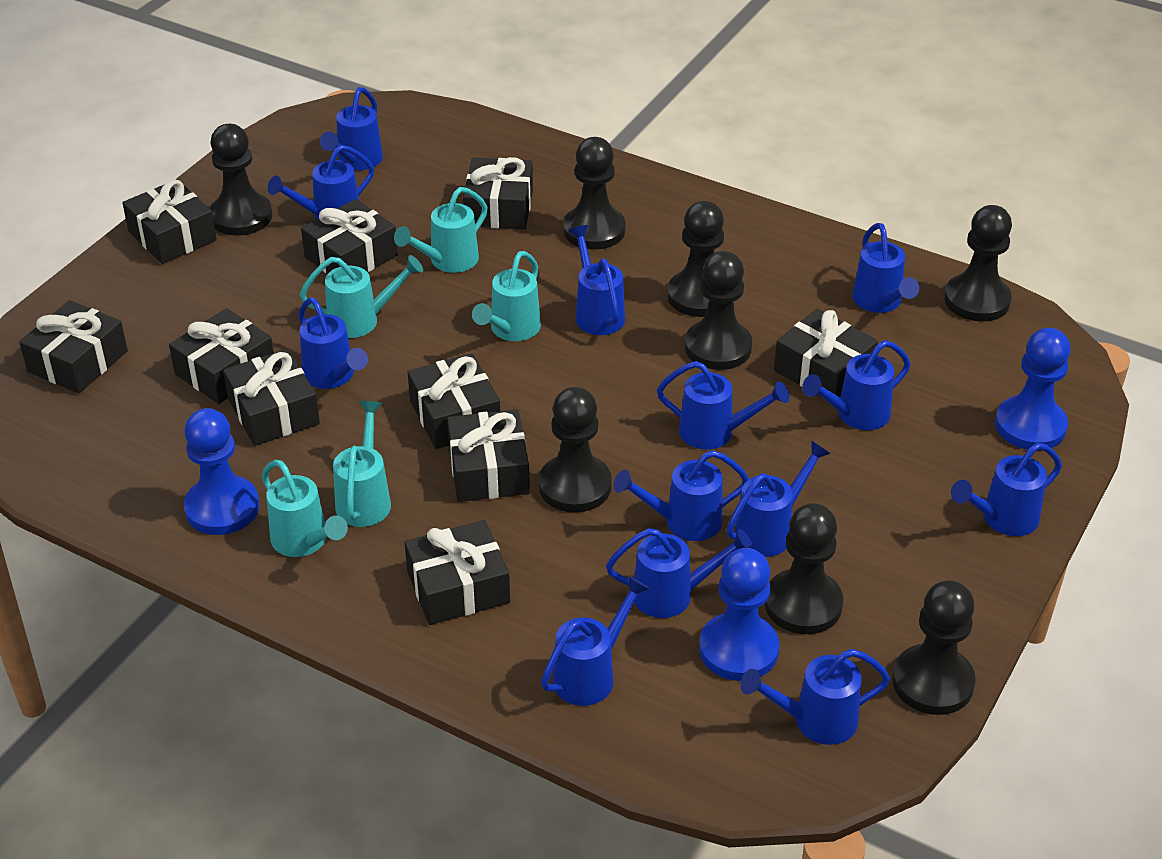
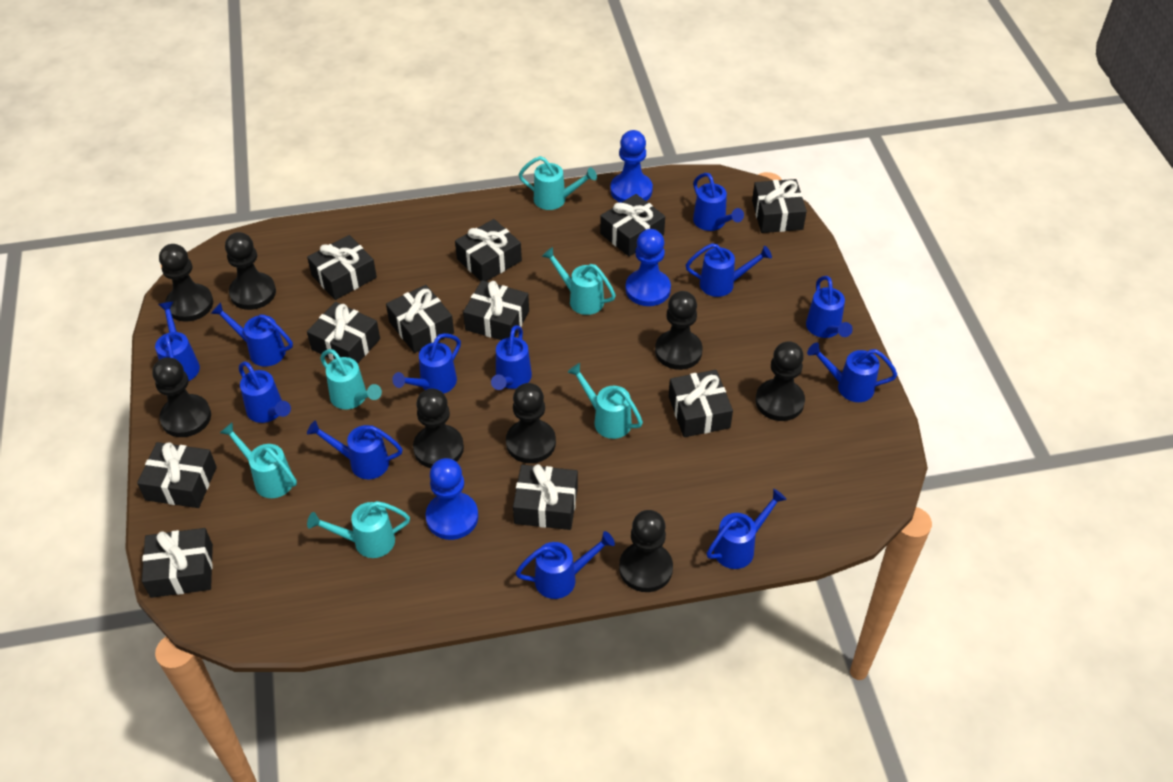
black gift: [19,300,128,393] [122,179,217,264] [169,308,274,404] [223,349,320,446] [301,199,398,274] [404,520,510,625] [408,353,500,449] [447,410,530,502] [463,157,533,230] [774,309,878,397] = 10 -> [137,442,217,508] [142,528,213,598] [307,235,377,300] [307,302,380,364] [386,285,454,353] [455,219,522,281] [463,280,529,340] [513,464,578,530] [600,194,665,257] [669,370,733,437] [752,179,807,233] = 11
blue watering can: [268,145,374,219] [299,298,368,389] [320,87,383,170] [541,576,650,706] [569,225,625,335] [606,528,753,618] [613,450,749,541] [657,361,789,449] [727,440,831,557] [740,649,890,745] [802,340,911,430] [852,223,919,313] [951,443,1062,536] = 13 -> [155,302,200,381] [211,302,293,367] [239,361,291,423] [307,420,403,479] [392,333,461,394] [491,325,532,390] [516,531,615,599] [686,243,772,297] [693,173,744,231] [707,489,787,569] [806,276,853,338] [807,342,897,402] = 12
turquoise watering can: [262,460,348,557] [300,255,423,338] [333,401,391,527] [394,187,488,273] [472,251,541,341] = 5 -> [220,423,297,498] [307,501,410,558] [320,349,382,409] [519,156,597,210] [542,247,616,315] [567,363,643,439] = 6

